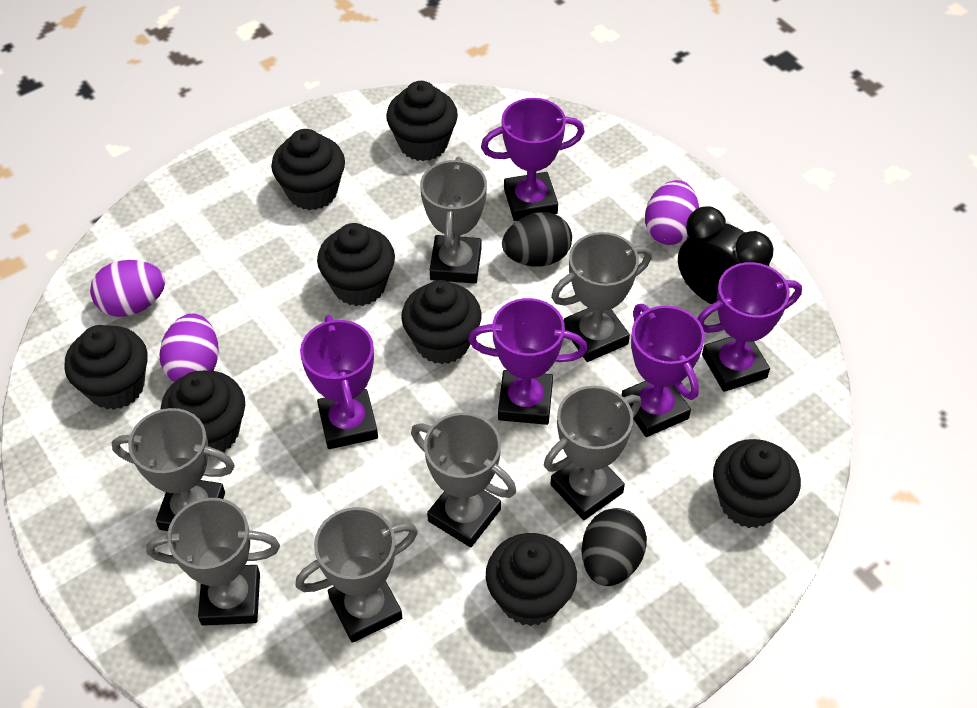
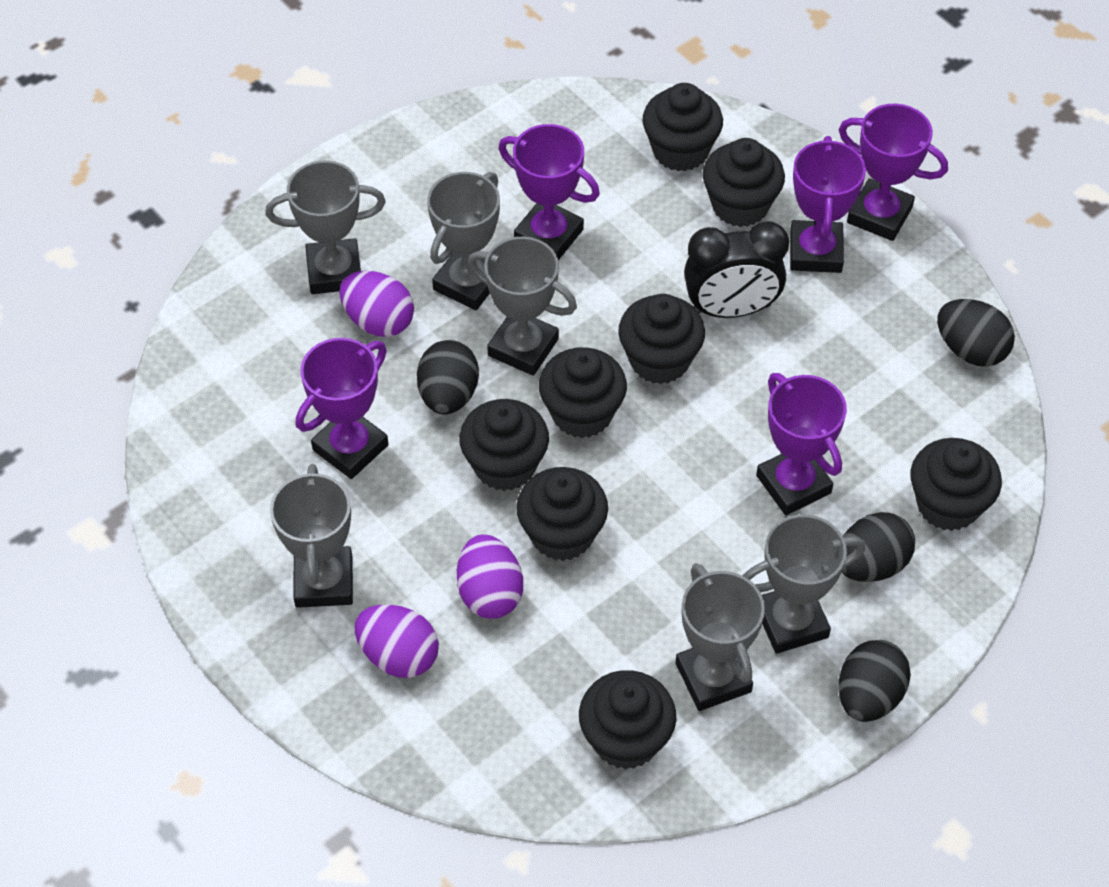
black egg: [502,212,572,267] [581,508,647,586] = 2 -> [417,340,479,415] [838,640,911,722] [842,512,915,582] [937,299,1015,367] = 4
grey trophy: [112,408,235,531] [146,498,280,626] [295,507,418,643] [411,413,516,547] [420,157,487,284] [544,386,641,520] [551,232,652,362] = 7 -> [265,161,386,294] [270,464,353,608] [427,172,500,310] [468,236,577,376] [676,563,765,711] [742,514,865,654] = 6

